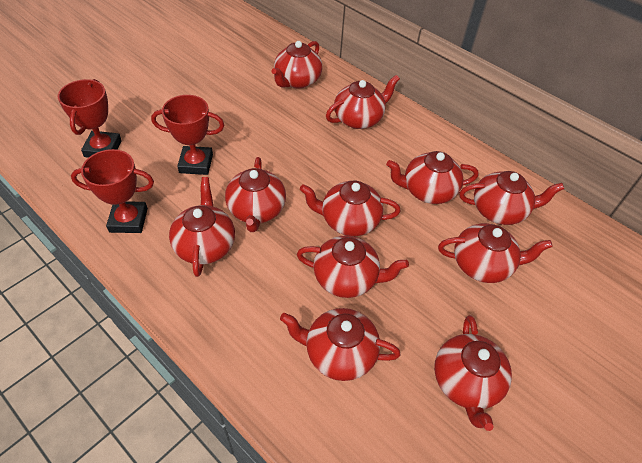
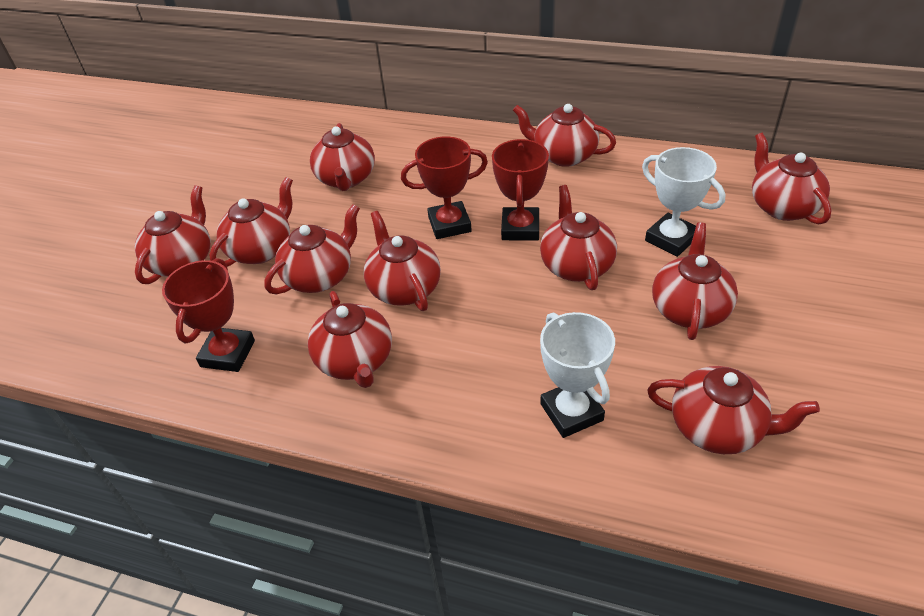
white trophy: none = 0 -> [540,312,615,438] [642,147,725,257] = 2

